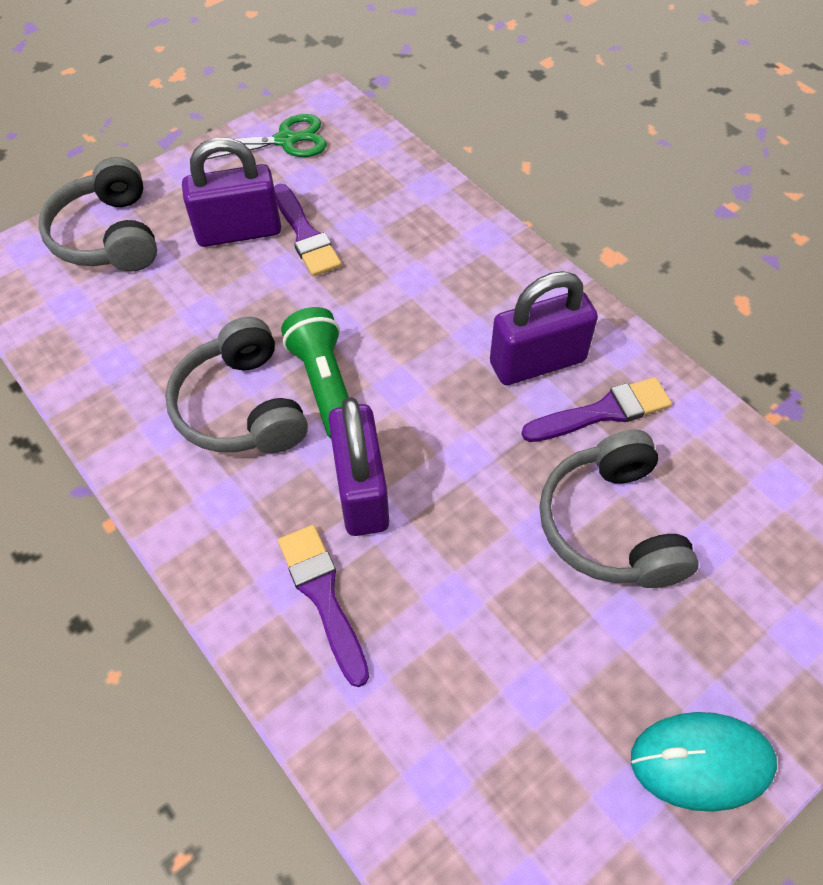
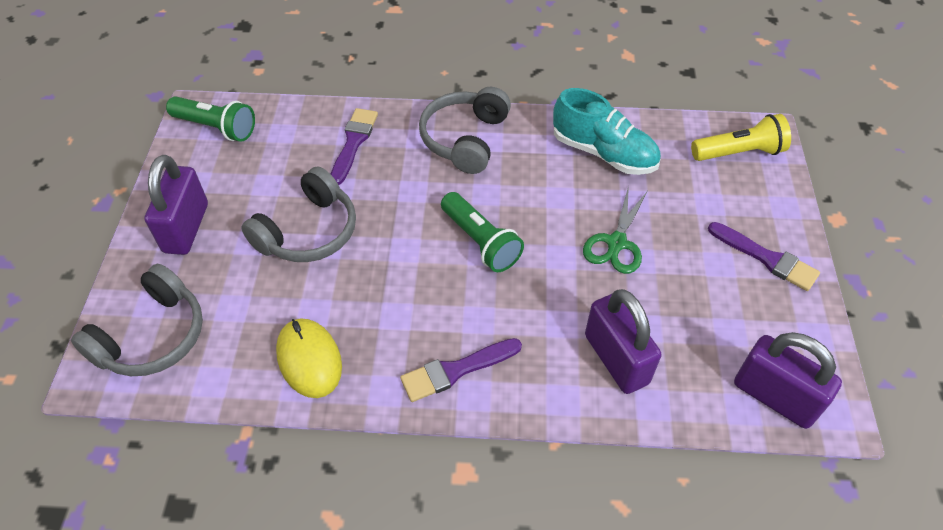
green flashlight: [281,307,349,438] = 1 -> [166,96,255,142] [441,192,524,272] = 2
turquoise mouse: [631,712,777,812] = 1 -> none = 0
turquoise shoe: none = 0 -> [553,88,661,175] = 1
yellow flashlight: none = 0 -> [691,114,791,161] = 1
yellow mouse: none = 0 -> [276,318,342,398] = 1

